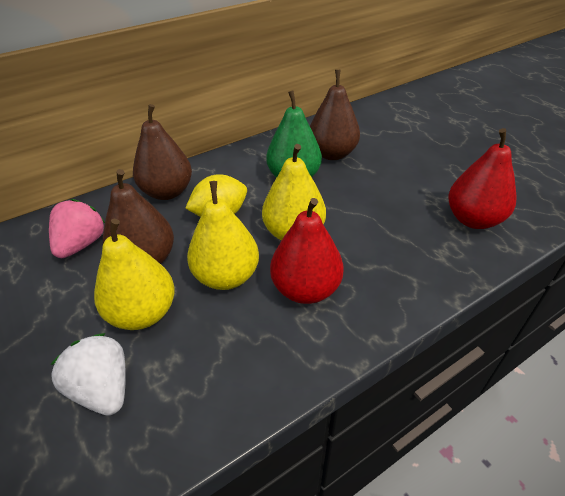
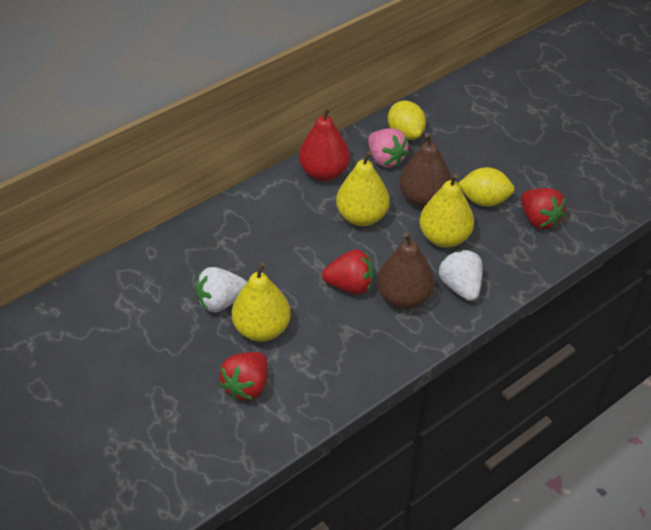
brown pear: [103,169,174,264] [133,104,192,200] [310,70,360,160] = 3 -> [377,232,435,309] [399,133,452,207] = 2
green pear: [266,90,322,178] = 1 -> none = 0
red pear: [270,198,344,304] [448,128,517,229] = 2 -> [299,107,350,181] = 1
red strawberry: none = 0 -> [219,352,268,400] [322,249,374,294] [521,188,566,229] = 3
white strawberry: [50,333,126,416] = 1 -> [196,267,247,312] [439,250,483,301] = 2
yellow lemon: [185,174,247,217] = 1 -> [388,101,426,140] [458,167,515,207] = 2

